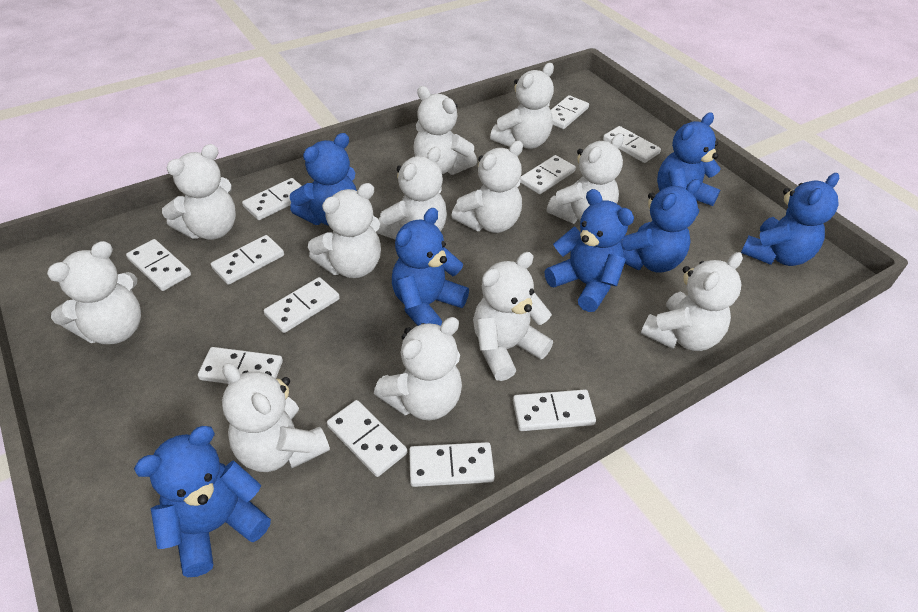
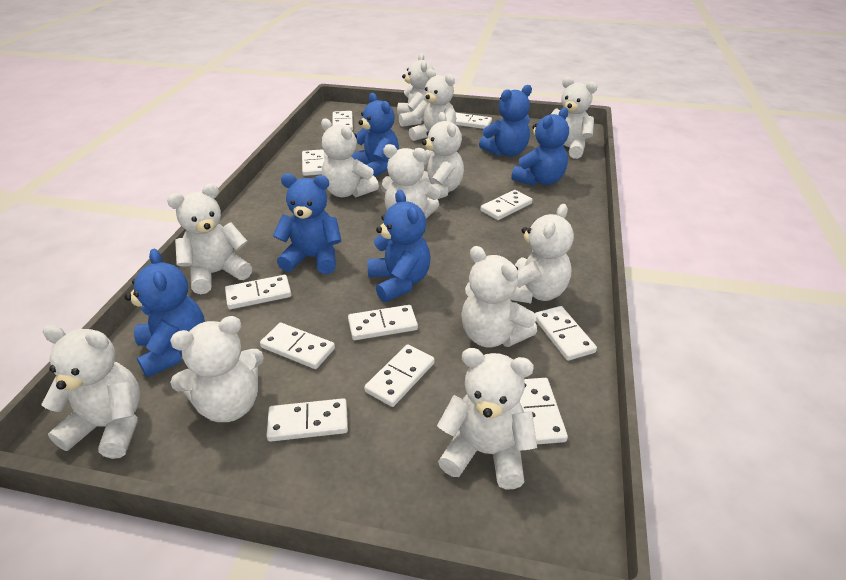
blue teddy bear: [134,426,271,577] [290,133,357,226] [392,208,469,326] [545,189,634,312] [620,179,700,273] [657,113,721,217] [741,173,839,266] = 7 -> [125,249,205,378] [273,173,341,274] [351,93,399,177] [367,190,431,302] [479,85,532,157] [512,108,569,186] = 6

